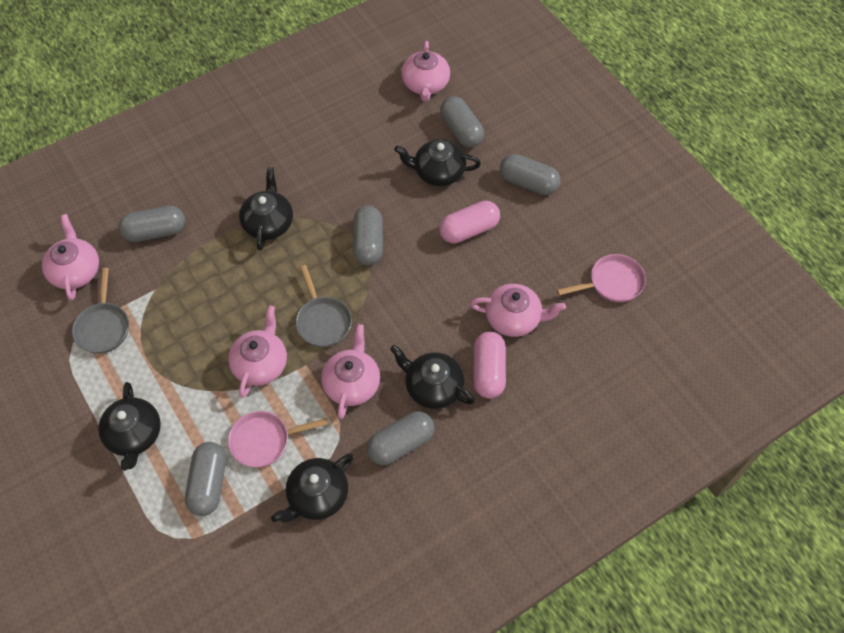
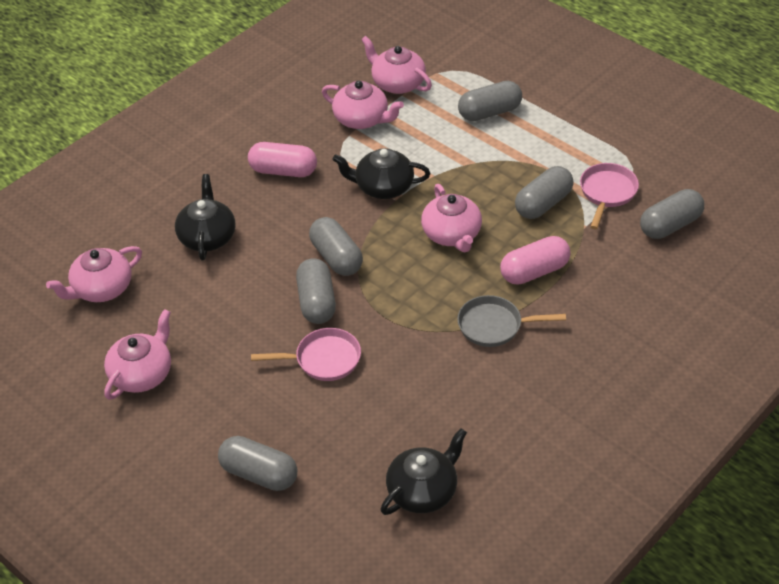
black teapot: [98,382,161,471] [239,167,293,250] [271,453,353,523] [390,345,475,409] [394,139,481,186] = 5 -> [175,174,236,260] [332,148,430,199] [380,428,467,515] = 3
grey pan: [72,268,129,354] [296,265,352,347] = 2 -> [458,295,566,347] = 1

